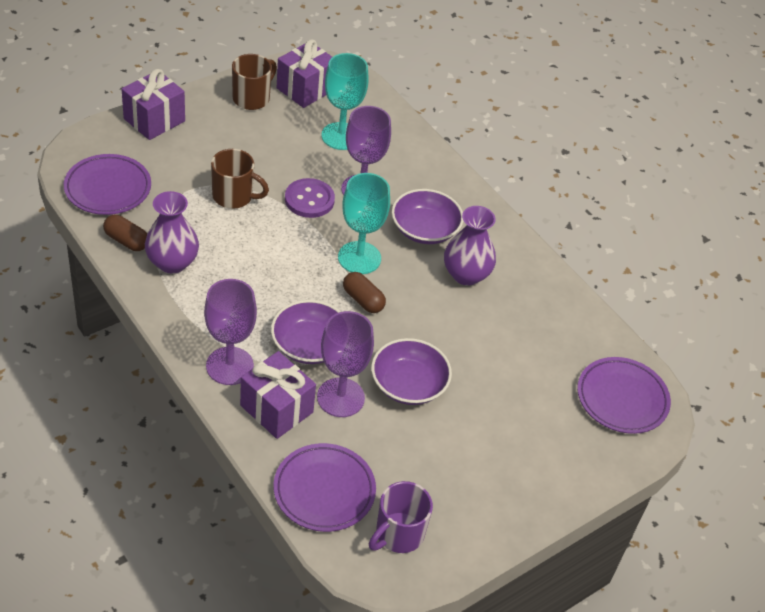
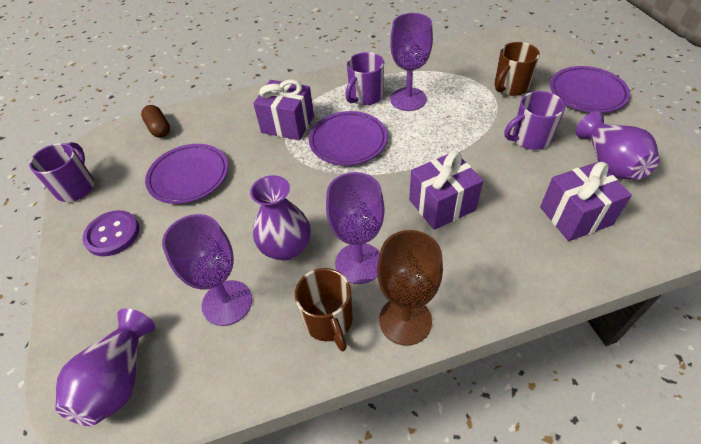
brown capsule: [103,215,147,251] [343,272,386,313] = 2 -> [141,105,170,138] = 1
brown goblet: none = 0 -> [377,230,443,346] = 1
purple bowl: [271,300,341,364] [371,338,452,405] [392,189,463,244] = 3 -> none = 0
purple mug: [369,481,433,553] = 1 -> [29,142,94,202] [345,52,384,105] [505,91,565,150] = 3
purple vase: [145,191,199,274] [444,206,496,286] = 2 -> [55,308,155,426] [250,175,310,261] [576,112,660,180] = 3
turquoise goblet: [321,53,368,150] [338,173,390,274] = 2 -> none = 0

